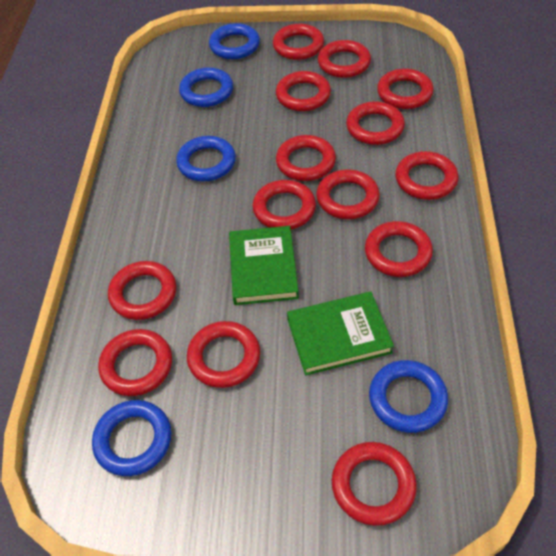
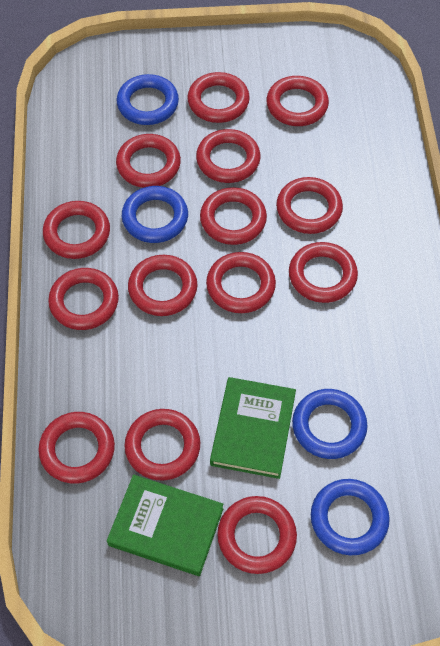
blue ring: [92,400,171,476] [176,136,236,181] [179,67,233,107] [209,23,260,59] [369,360,448,433] = 5 -> [117,74,179,125] [122,186,188,243] [292,389,368,459] [311,479,390,555] = 4

